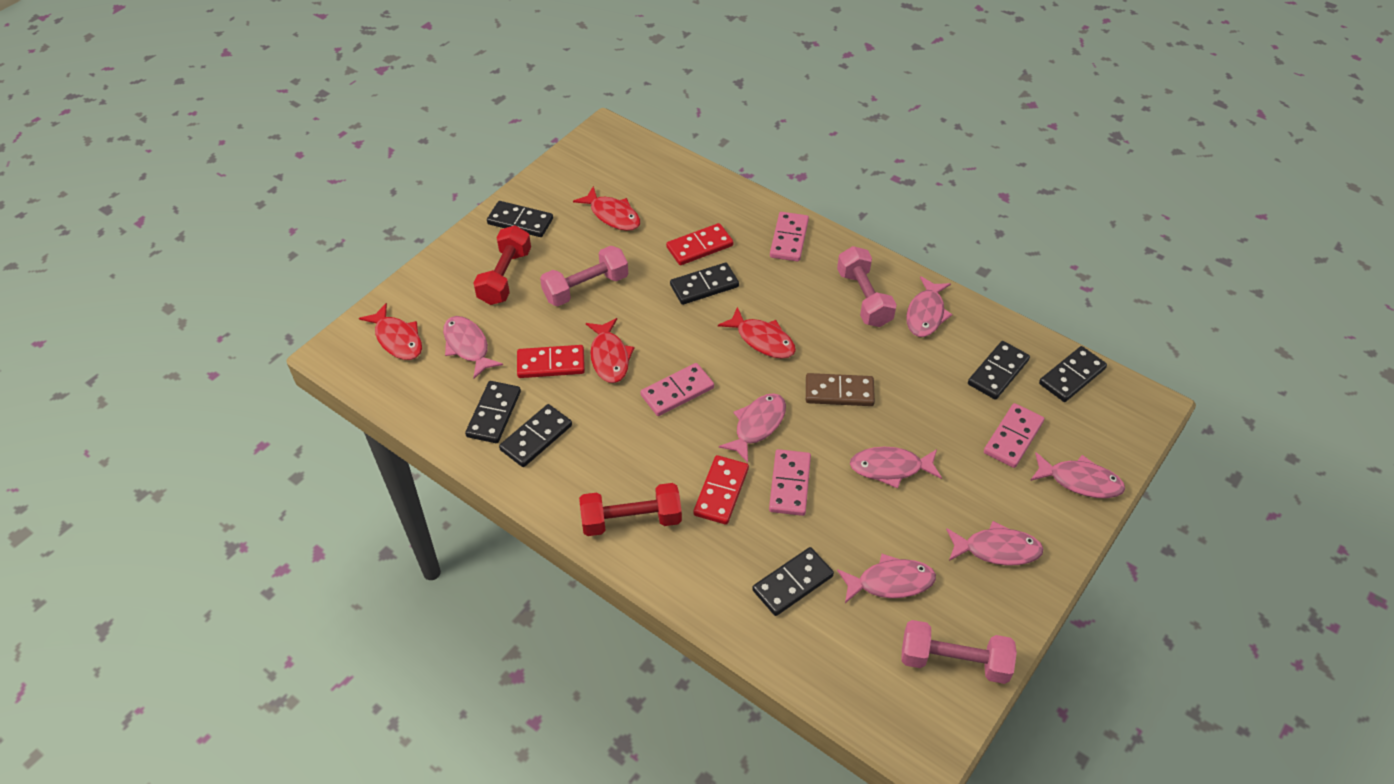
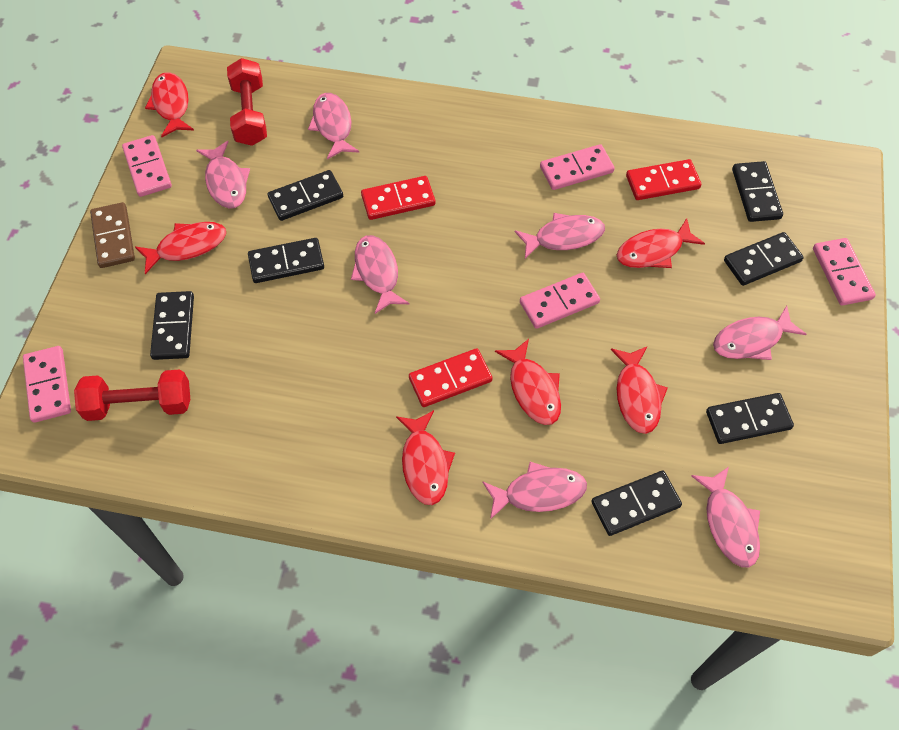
pink domino: [640,363,714,416] [769,449,811,516] [770,212,809,262] [984,403,1044,468] = 4 -> [23,346,71,423] [122,135,172,197] [520,273,600,329] [540,144,615,190] [813,238,876,306] = 5
pink dumbbell: [540,246,628,306] [837,246,897,327] [901,620,1017,684] = 3 -> none = 0
red fish: [359,303,422,360] [573,186,640,231] [586,318,634,383] [718,307,796,359] = 4 -> [135,222,226,274] [145,72,194,137] [396,410,455,505] [495,339,561,425] [611,346,668,434] [617,218,705,268] = 6

